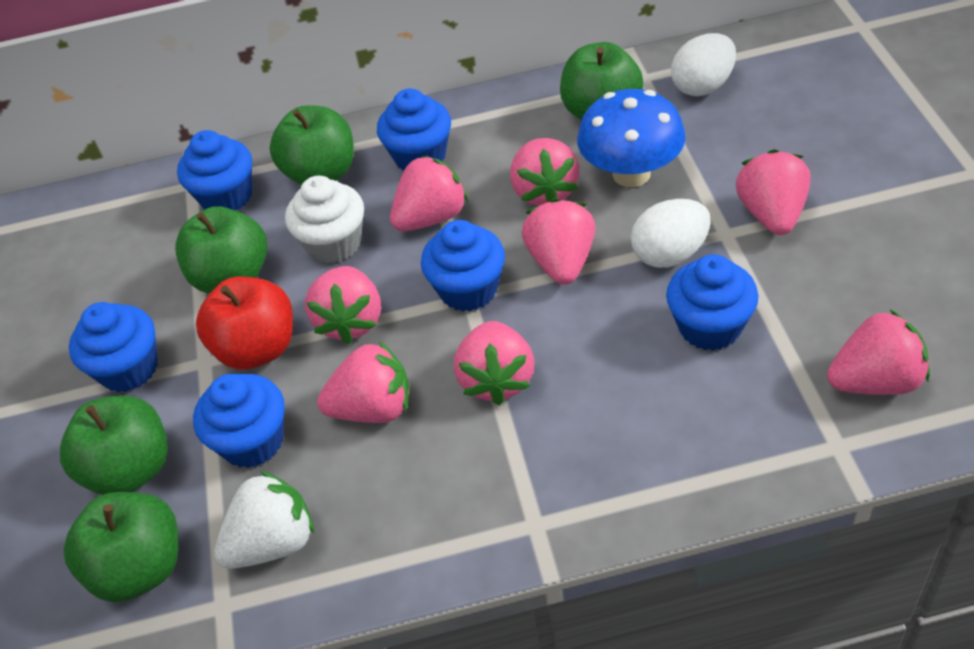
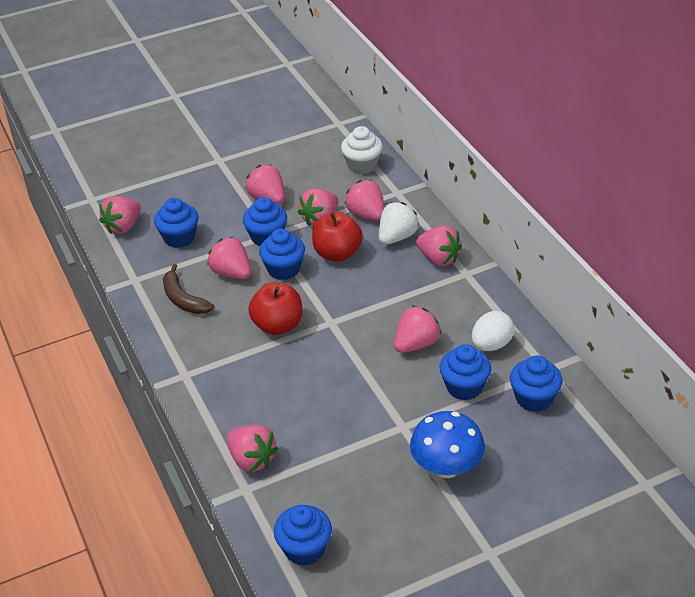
brown banana: none = 0 -> [163,264,214,314] = 1
green apple: [60,395,168,495] [64,492,179,602] [175,206,267,294] [270,106,354,185] [560,42,644,120] = 5 -> none = 0
red apple: [196,276,293,370] = 1 -> [248,283,302,335] [312,212,363,261] = 2
white egg: [631,199,711,268] [671,33,736,96] = 2 -> [472,311,514,351] = 1

